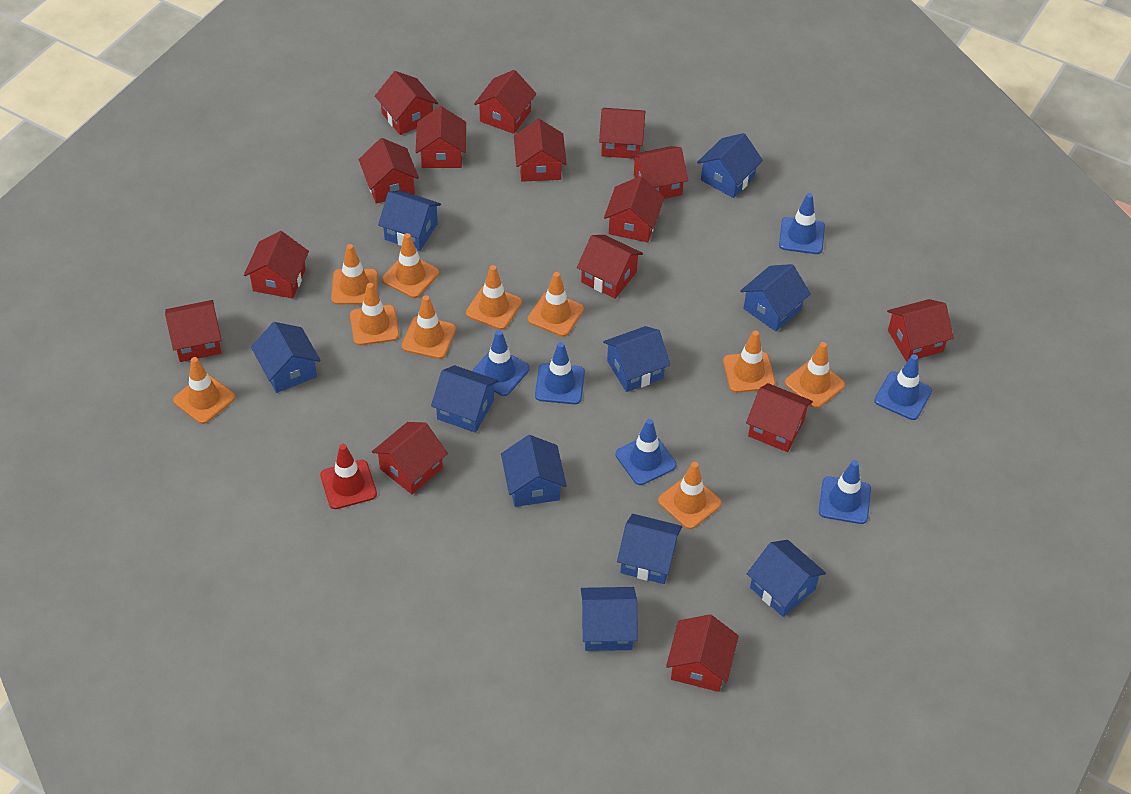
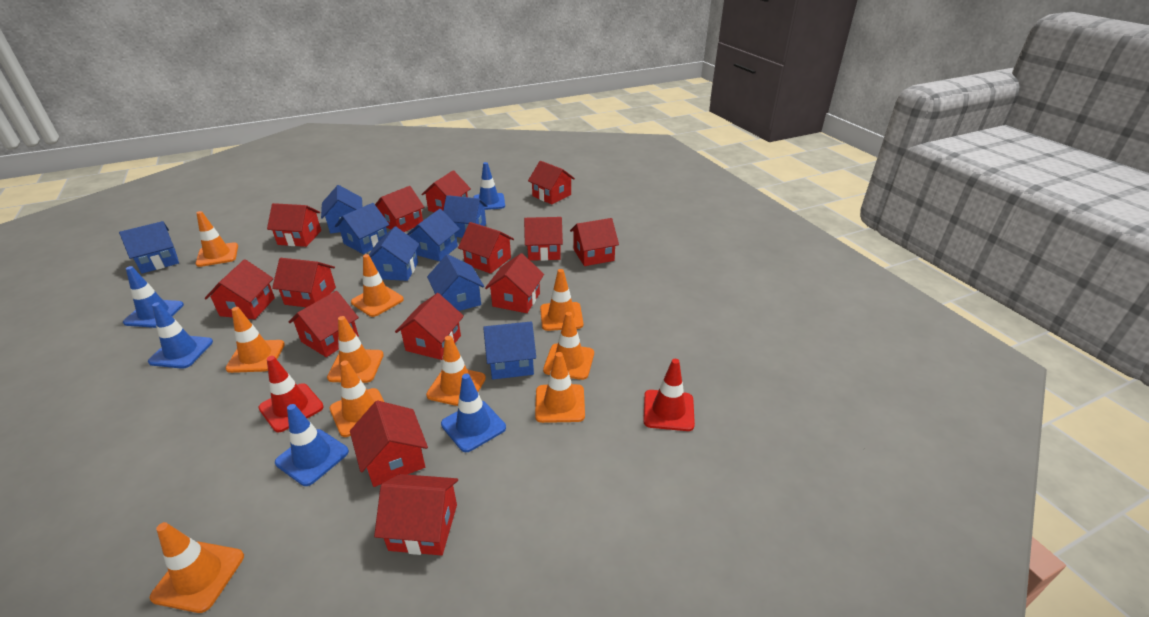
blue house: [251,322,321,393] [378,191,441,251] [431,365,498,433] [501,435,567,507] [581,587,638,651] [603,326,670,392] [617,514,682,584] [697,133,763,198] [740,264,811,331] [747,540,826,617] = 10 -> [119,221,179,274] [321,185,362,234] [335,203,389,254] [369,227,420,281] [407,209,460,261] [427,254,484,311] [443,195,488,238] [483,321,536,379] = 8
blue traffic cone: [472,330,529,396] [535,342,585,404] [615,419,677,485] [779,193,825,254] [819,460,871,524] [874,354,932,420] = 6 -> [123,266,184,328] [148,302,213,369] [275,404,349,486] [441,374,506,452] [474,162,505,210] = 5
red house: [165,300,221,362] [244,231,309,299] [359,138,419,204] [372,422,448,494] [375,71,438,135] [416,106,466,168] [474,70,536,134] [514,119,567,182] [577,235,643,299] [599,108,645,159] [604,176,664,242] [631,146,688,199] [666,614,739,692] [746,383,813,452] [887,299,954,362] = 15 -> [205,259,275,319] [267,203,321,247] [272,258,336,307] [289,291,359,357] [350,400,428,487] [374,474,458,555] [375,186,424,232] [395,293,464,360] [421,170,471,212] [458,222,514,274] [485,253,544,313] [524,217,563,261] [528,161,575,205] [570,218,619,266] = 14
red traffic cone: [320,444,377,509] = 1 -> [258,356,324,432] [643,359,695,431] = 2

